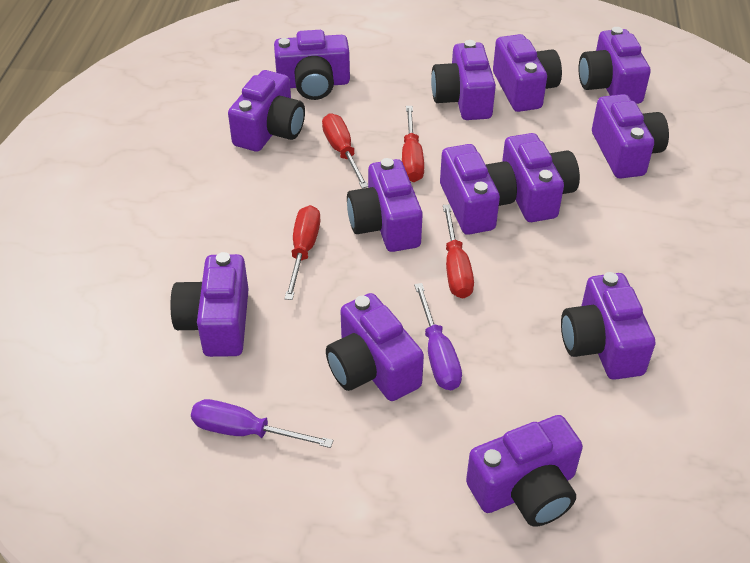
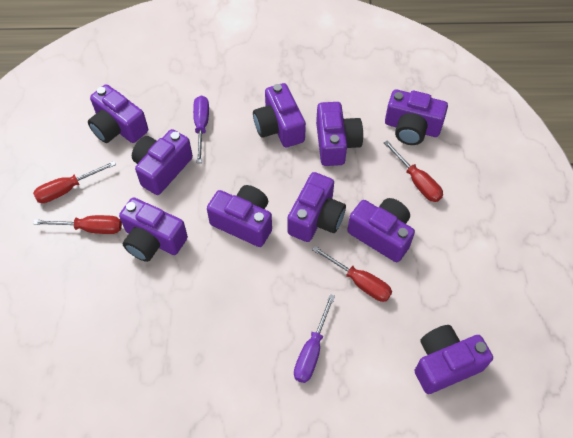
purple camera: [170,252,249,357] [228,70,305,152] [274,30,350,100] [326,293,424,401] [347,158,423,252] [431,40,496,120] [440,144,517,235] [466,415,583,527] [493,34,562,112] [502,133,580,222] [561,272,656,380] [579,27,651,104] [592,94,669,179] = 13 -> [88,84,148,143] [119,197,188,262] [132,129,193,195] [207,185,272,247] [253,83,306,147] [288,172,346,242] [316,102,363,166] [347,198,415,262] [385,89,448,145] [414,325,493,394] = 10

